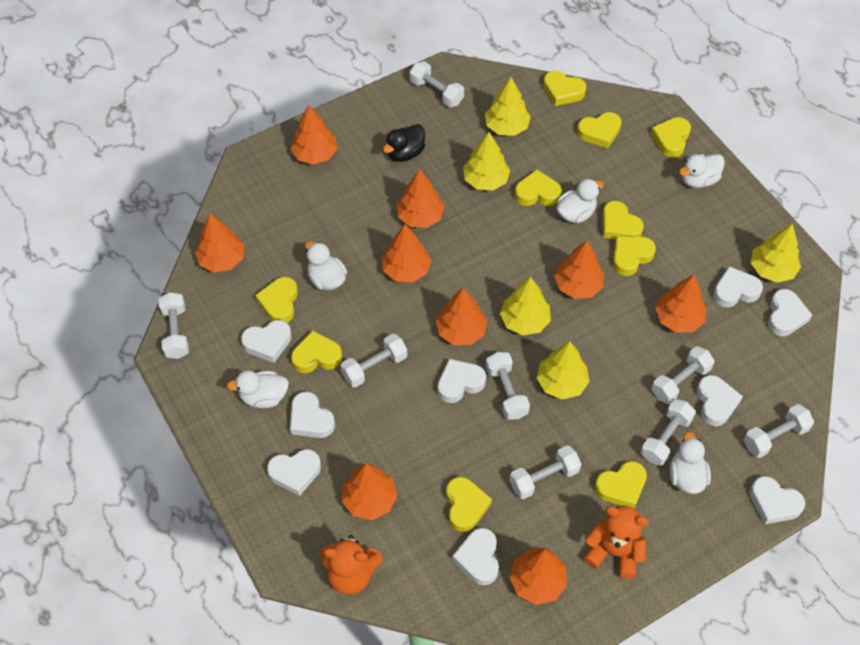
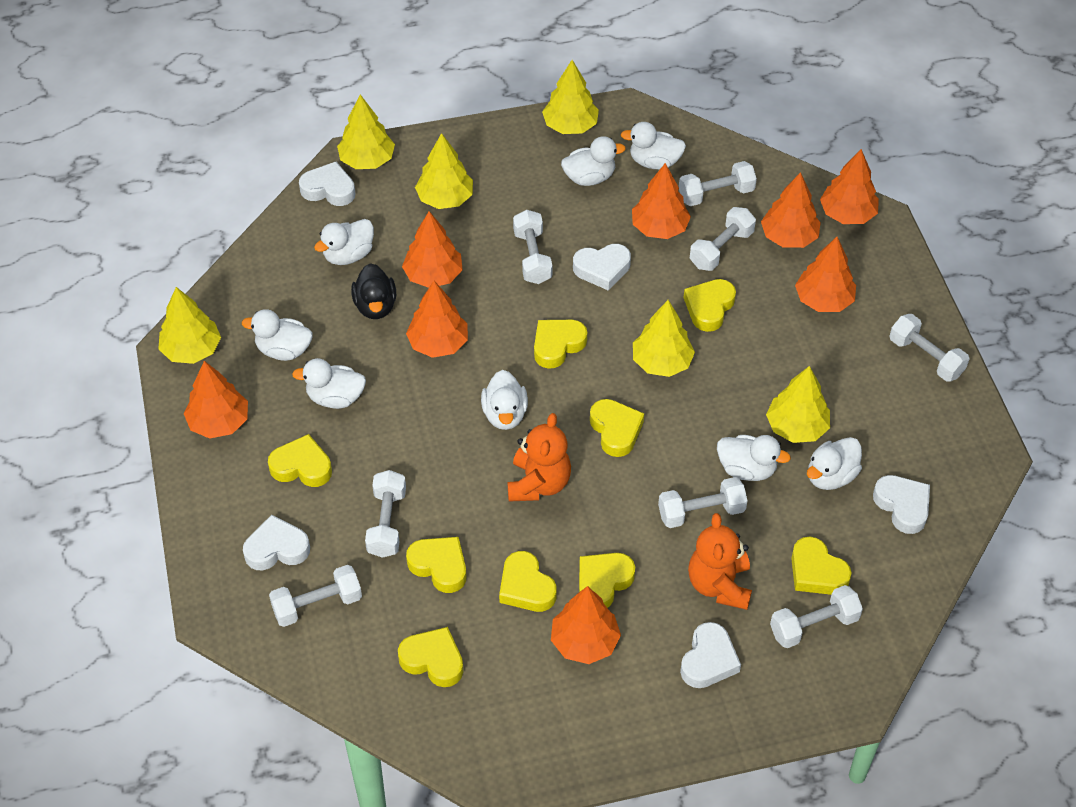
orange tree: [195,214,244,273] [291,105,337,164] [342,464,397,520] [382,224,431,283] [397,170,445,228] [436,288,487,345] [509,548,567,605] [554,241,604,299] [655,275,706,332] = 9 -> [184,361,248,439] [402,211,463,288] [406,281,468,358] [551,586,621,664] [632,163,691,239] [761,172,821,248] [795,237,856,312] [820,149,879,224] = 8
white duck: [227,370,289,408] [305,241,347,290] [556,179,604,223] [670,432,711,494] [679,154,725,188] = 5 -> [242,309,313,361] [292,358,366,409] [314,219,374,265] [481,370,528,430] [561,136,626,186] [621,122,686,169] [717,435,791,481] [807,437,862,490] = 8
white heart: [241,320,292,363] [267,449,321,496] [290,392,335,438] [438,359,486,403] [452,528,499,585] [697,375,743,426] [713,266,763,307] [749,476,805,524] [768,289,812,336] = 9 -> [243,515,310,570] [299,162,355,206] [573,244,631,291] [680,622,741,688] [873,475,930,534] = 5
yellow heart: [255,277,298,323] [291,331,342,373] [446,477,492,532] [514,170,562,206] [543,71,586,106] [577,112,621,149] [595,461,647,508] [602,201,644,239] [613,236,656,276] [651,117,691,158] = 10 -> [268,434,332,487] [398,627,463,687] [406,537,466,593] [499,551,557,612] [534,320,587,369] [579,553,635,608] [590,399,644,457] [684,279,736,332] [791,537,852,595] = 9
yellow tree: [463,132,510,191] [485,77,531,136] [500,277,551,335] [537,341,590,400] [751,223,801,283] = 5 -> [158,287,221,364] [337,95,395,169] [415,133,473,209] [542,60,599,134] [633,300,695,377] [766,366,830,443] = 6

